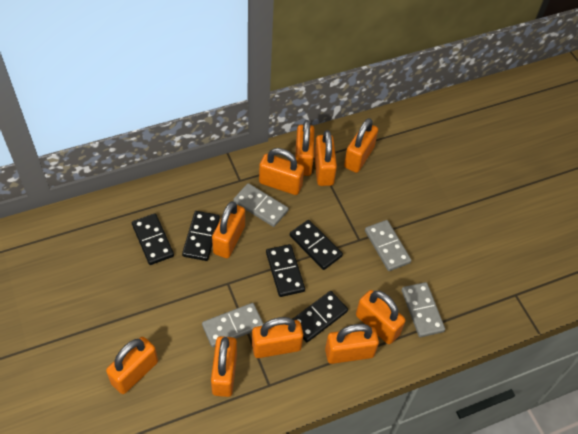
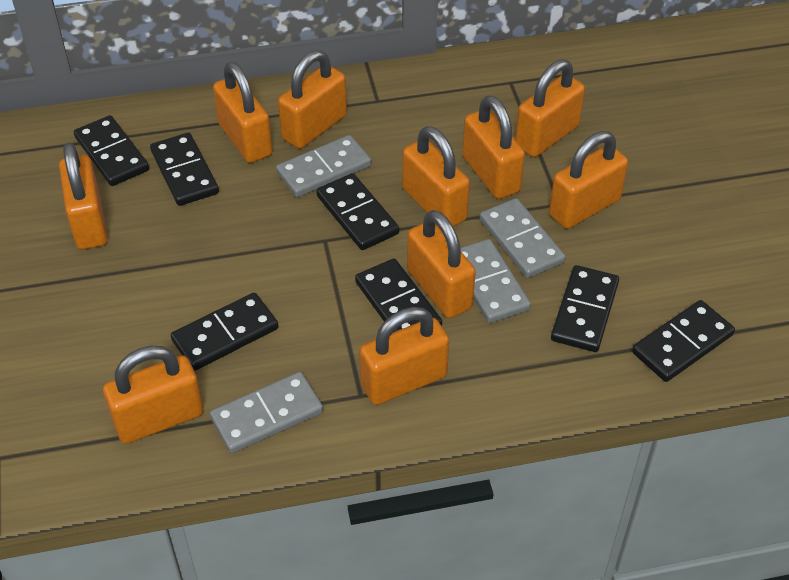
black domino: [132,213,174,265] [182,211,220,261] [266,244,305,297] [290,220,343,270] [293,291,348,342] = 5 -> [74,115,149,186] [150,133,219,206] [171,293,279,371] [316,173,399,250] [355,259,442,332] [551,265,619,352] [632,300,735,382] = 7

